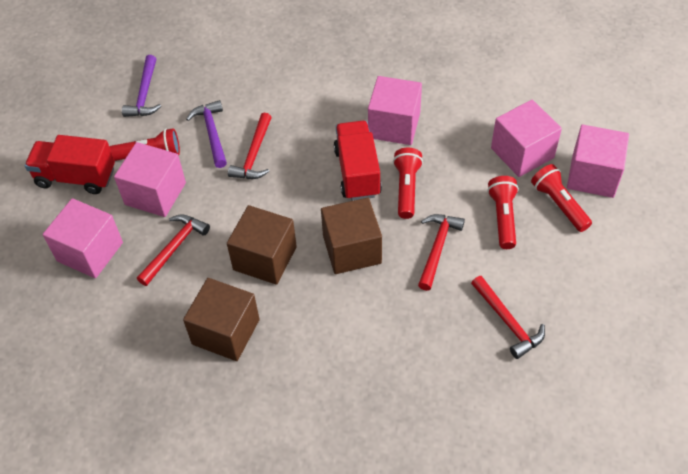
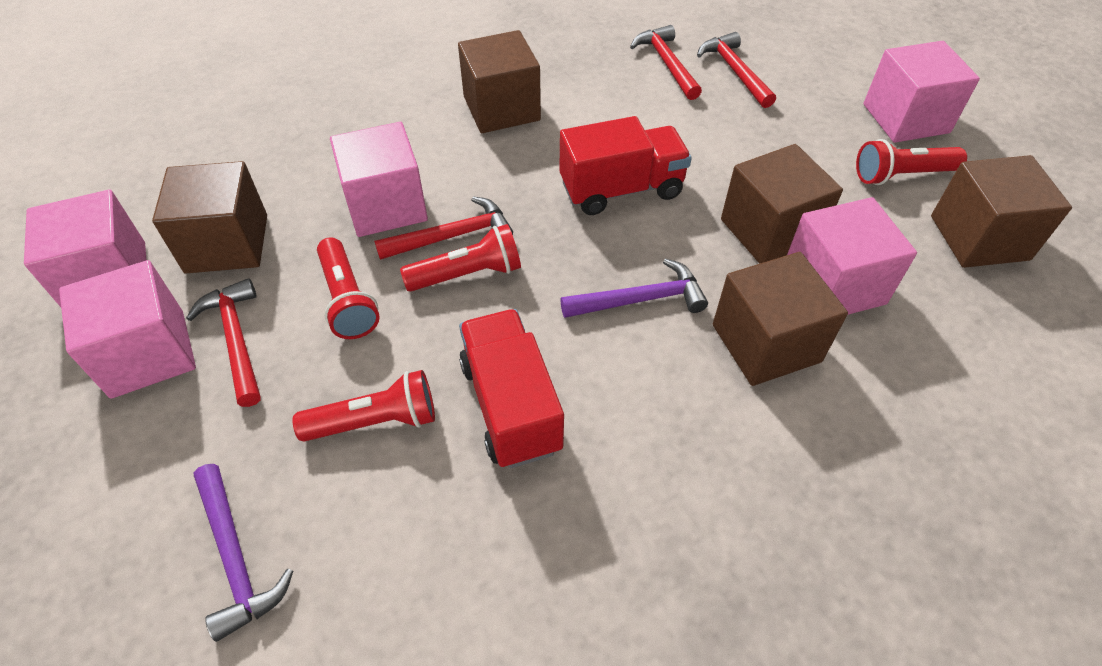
brown cube: [183,278,260,361] [227,205,297,285] [321,198,382,274] = 3 -> [152,161,267,273] [458,30,541,133] [713,252,848,386] [721,144,843,264] [931,155,1072,268] = 5

